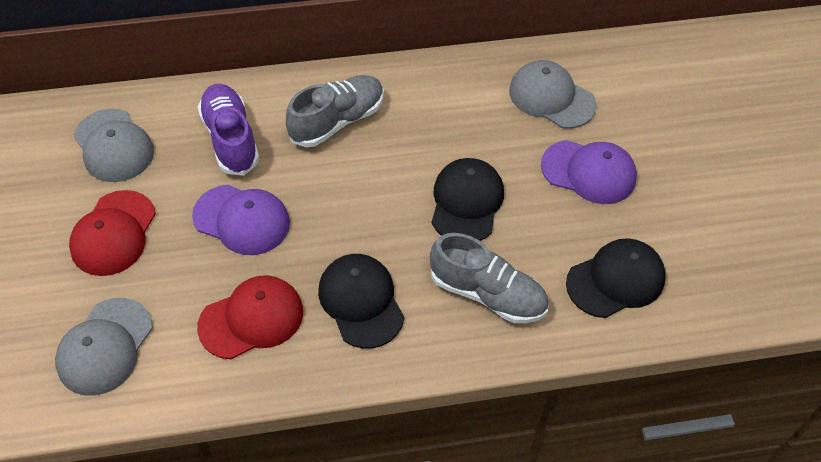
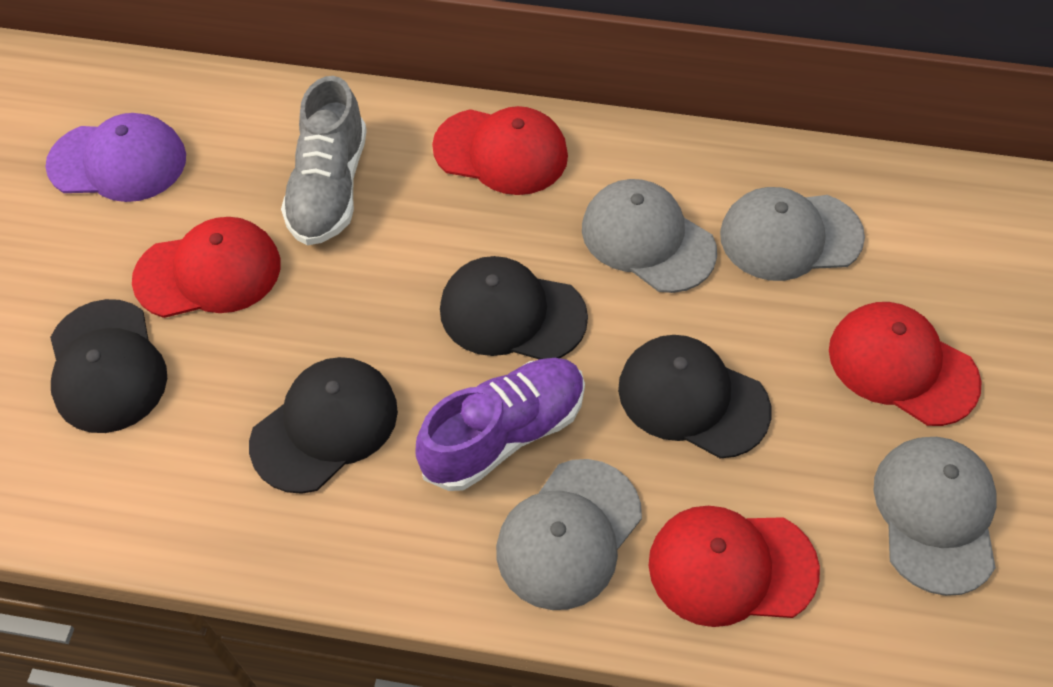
black cap: [318,254,404,348] [432,158,504,241] [566,238,666,318] = 3 -> [50,299,167,433] [249,357,398,494] [440,256,588,359] [618,335,771,458] = 4
grey cap: [55,298,153,396] [74,109,154,182] [509,60,597,129] = 3 -> [496,459,642,610] [582,179,717,293] [720,187,865,281] [873,437,997,596] = 4
grey shoe: [286,75,384,147] [430,233,549,323] = 2 -> [281,76,367,245] = 1
purple cap: [192,185,290,255] [541,140,637,204] = 2 -> [45,113,186,202] = 1
red cap: [69,190,156,276] [197,275,303,359] = 2 -> [132,217,281,318] [432,106,568,195] [649,506,820,627] [829,302,982,426] = 4

